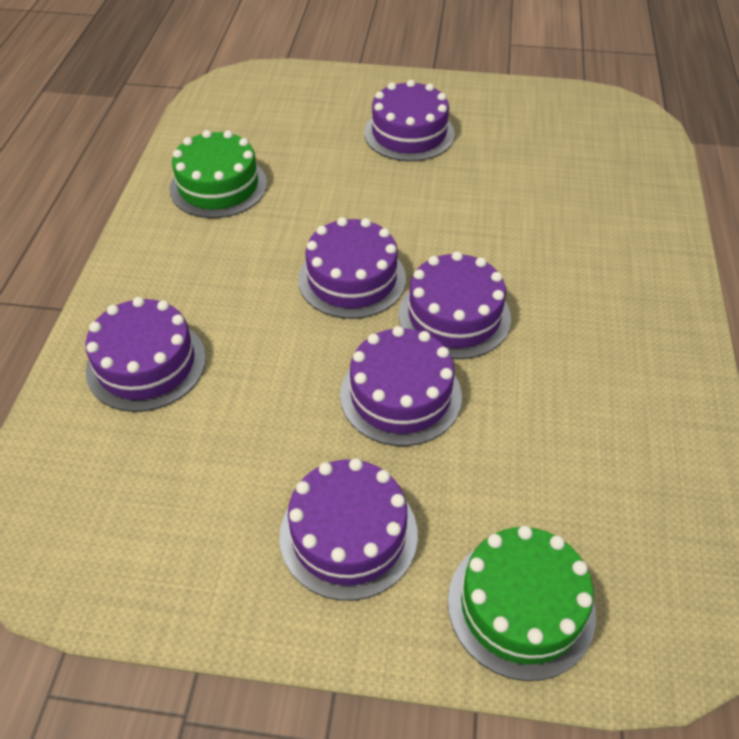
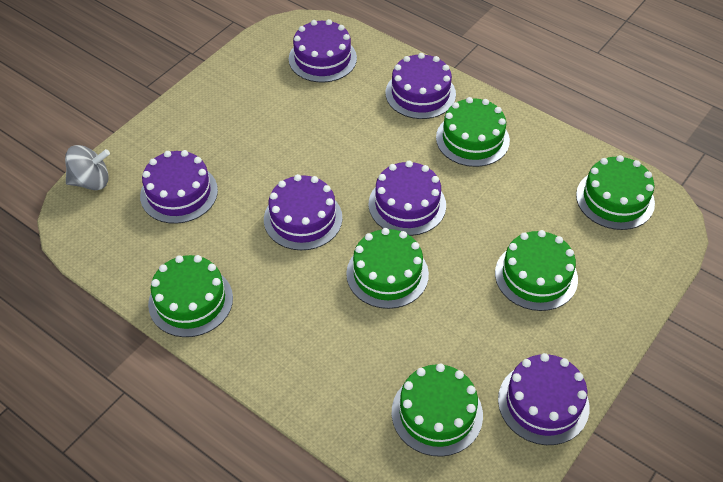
green cake: [170,130,267,218] [448,526,596,681] = 2 -> [148,255,233,337] [346,228,429,309] [392,364,483,457] [436,97,510,167] [495,230,578,311] [576,155,655,230] = 6
grey spinning top: none = 0 -> [65,145,110,190] = 1

